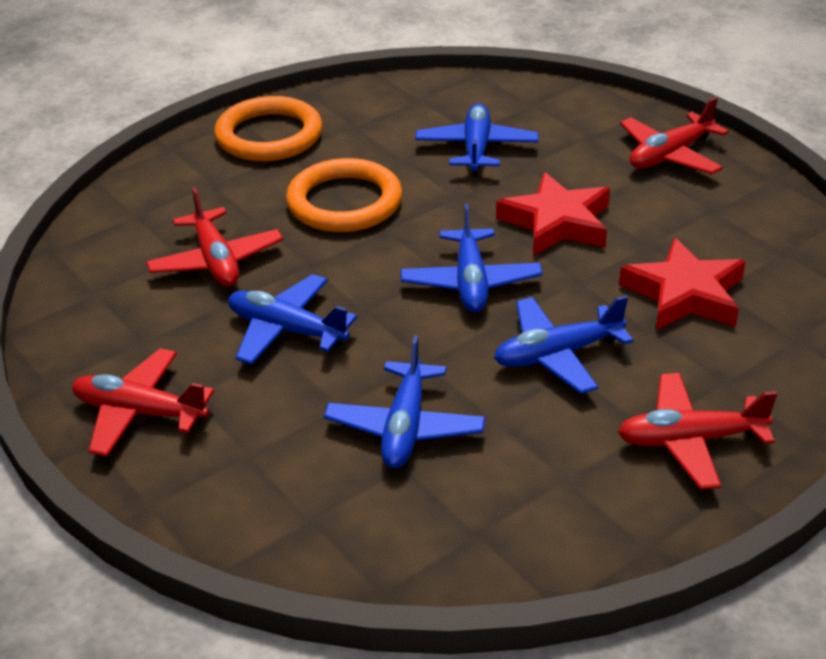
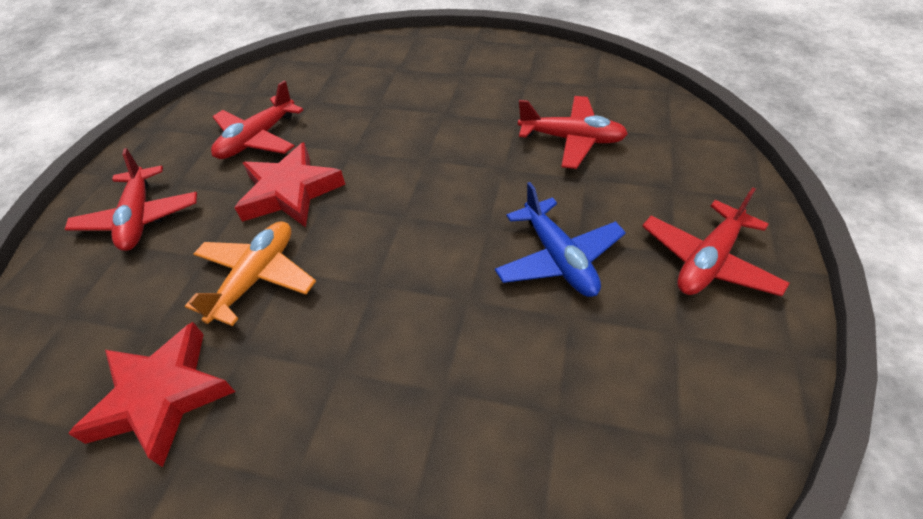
blue plane: [228,274,357,365] [324,336,486,468] [400,203,543,312] [415,103,539,176] [494,296,634,394] = 5 -> [495,182,626,297] = 1
orange plane: none = 0 -> [185,221,316,326] = 1
orange ring: [214,96,323,161] [286,158,402,232] = 2 -> none = 0

